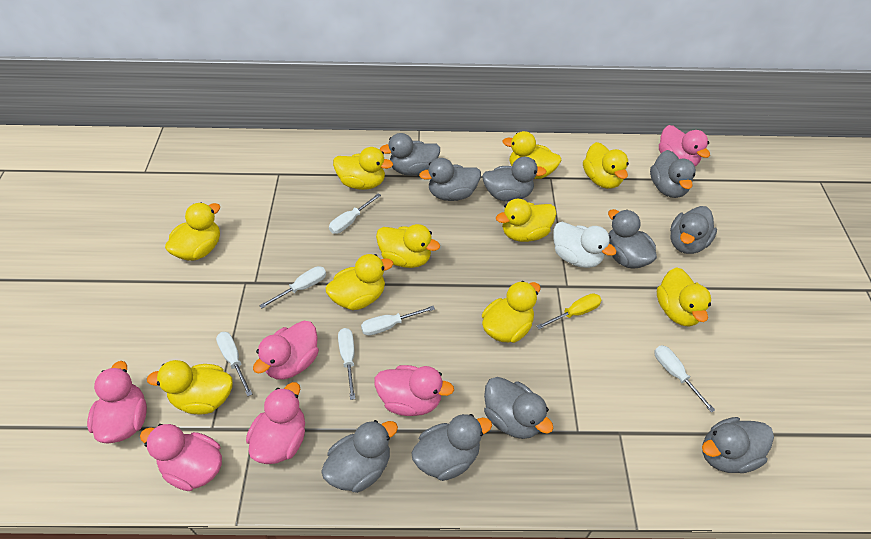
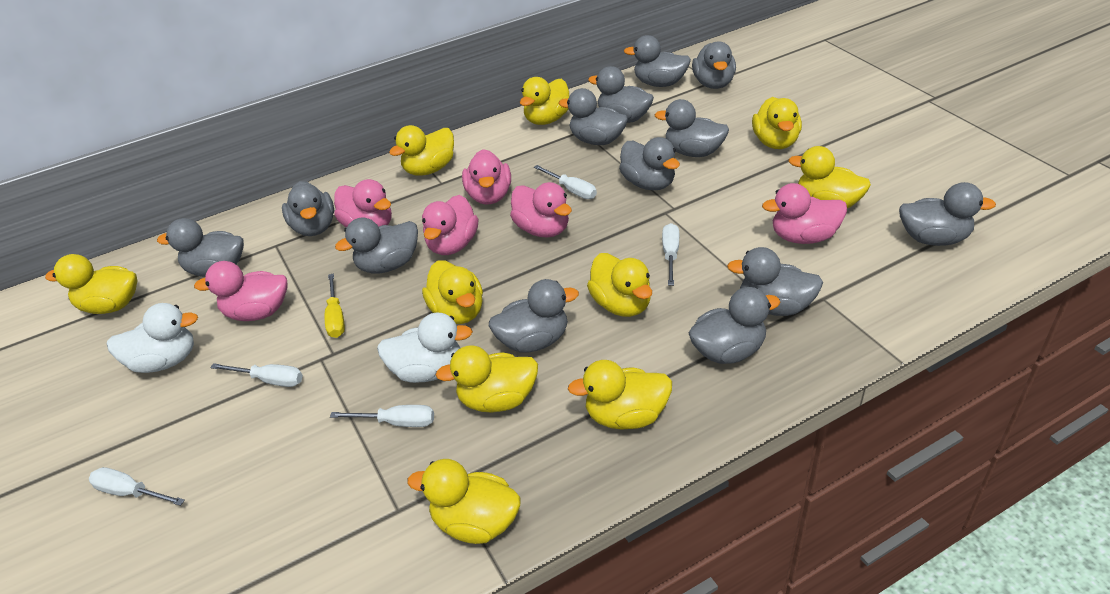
grey duck: [321,420,398,493] [380,133,440,176] [411,414,492,481] [419,158,481,201] [482,157,547,202] [484,377,553,439] [608,209,657,269] [650,150,696,198] [670,206,717,254] [702,417,774,473] = 10 -> [157,218,244,277] [282,181,334,236] [335,217,418,273] [489,279,579,352] [559,88,628,145] [588,66,654,123] [619,137,680,190] [624,35,691,87] [654,99,729,157] [689,287,780,364] [692,41,736,89] [727,247,823,316] [899,182,996,246] = 13
white duck: [553,222,617,268] = 1 -> [107,303,198,373] [377,313,473,383] = 2
white screwdriver: [216,332,252,396] [259,266,326,308] [329,193,381,234] [338,328,355,400] [361,306,435,336] [654,345,715,413] = 6 -> [89,467,185,506] [210,363,303,387] [330,405,434,427] [534,165,597,199] [662,223,679,286] = 5

